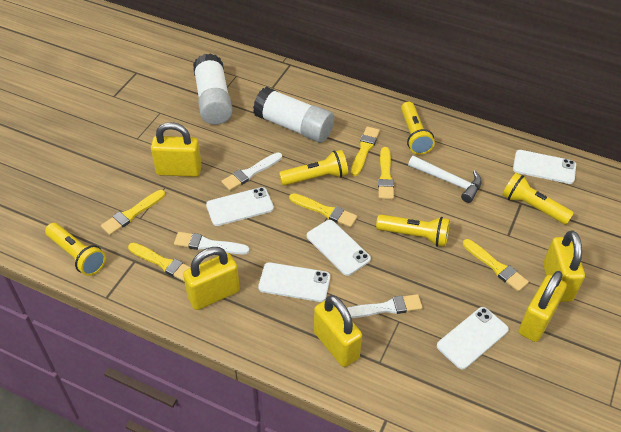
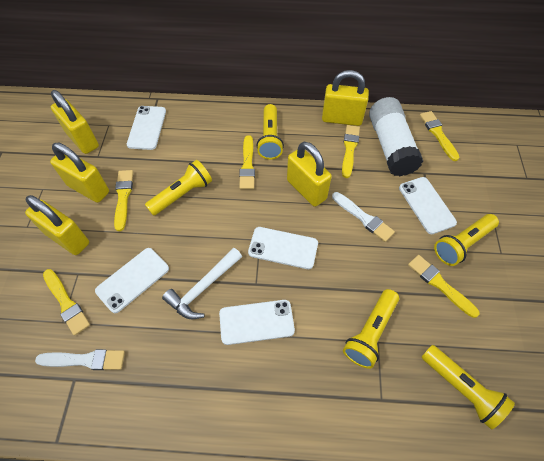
white brush: [174,232,250,255] [221,152,282,191] [347,294,422,318] = 3 -> [35,349,125,370] [332,192,395,242] = 2
white glue stick: [193,53,233,125] [253,87,334,143] = 2 -> [369,97,424,176] = 1

